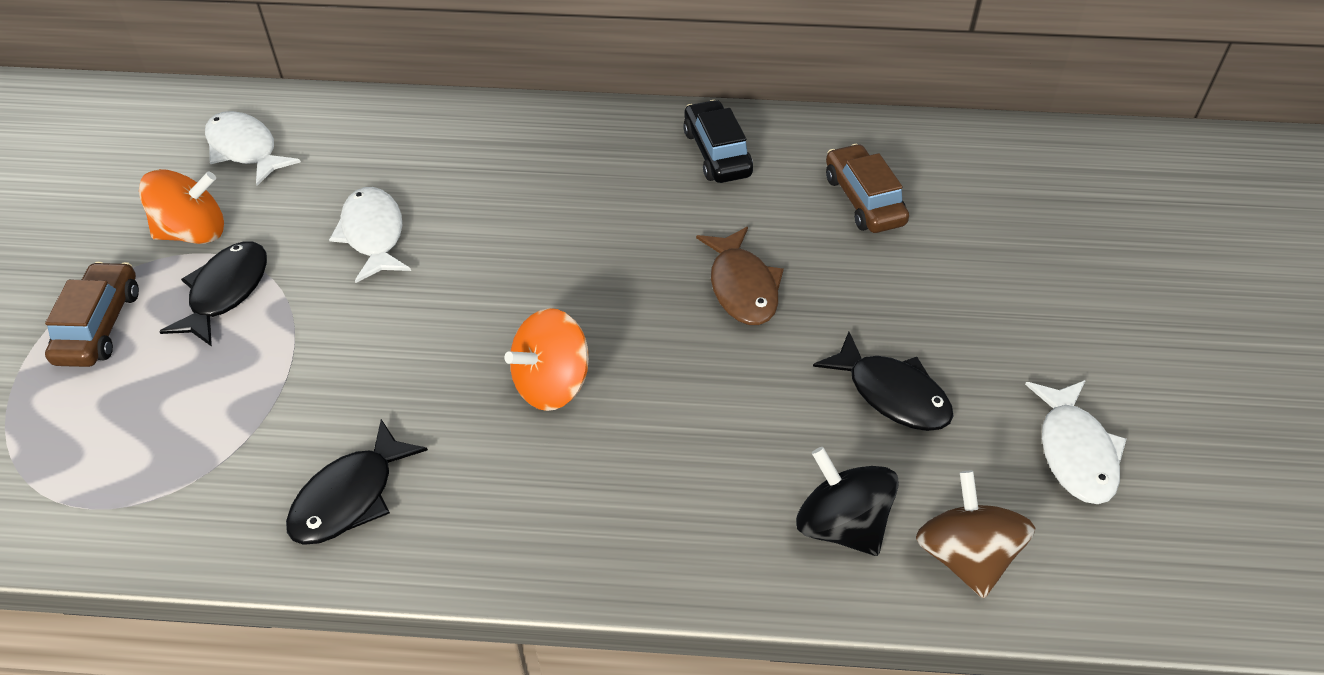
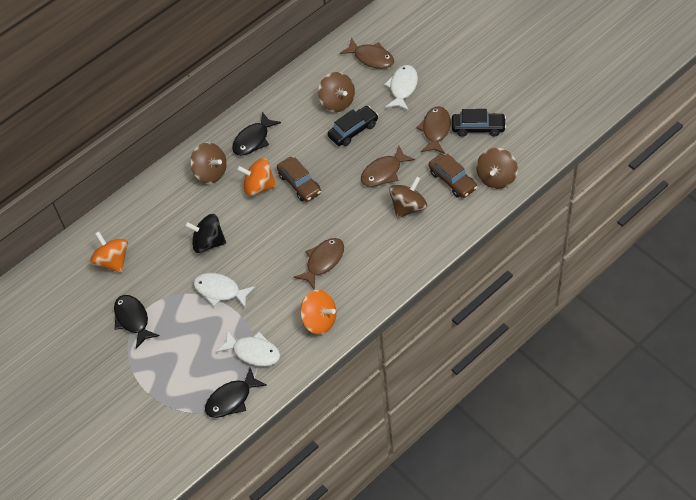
black car: [683,100,753,183] = 1 -> [328,106,378,146] [452,109,506,137] = 2
brown fish: [696,227,784,325] = 1 -> [294,238,344,290] [340,38,394,69] [361,146,415,187] [416,106,451,154] = 4
brown spinning top: [916,471,1035,599] = 1 -> [190,142,227,184] [318,72,355,112] [389,176,427,219] [476,148,518,189] = 4
orange spinning top: [139,169,224,244] [505,308,589,411] = 2 -> [90,231,128,273] [237,158,277,196] [300,290,336,335] = 3

